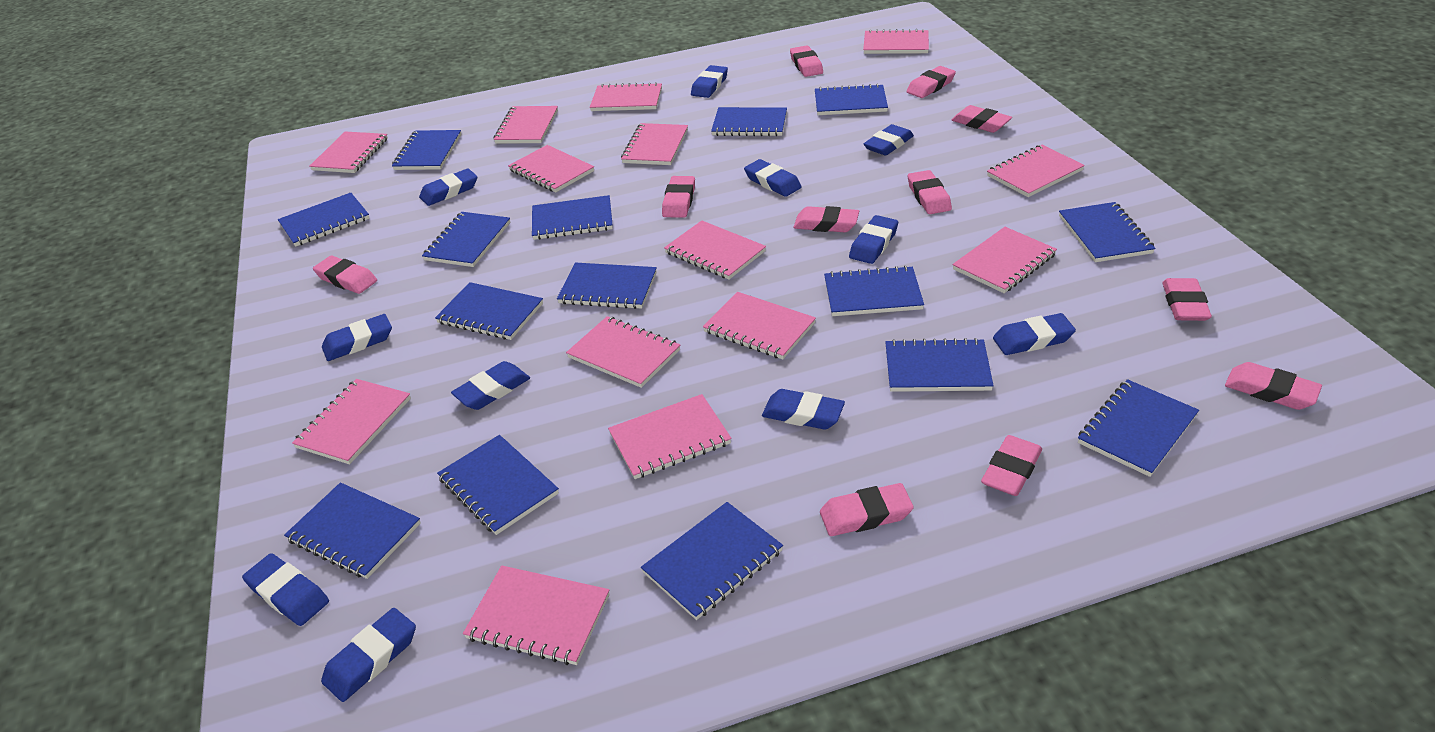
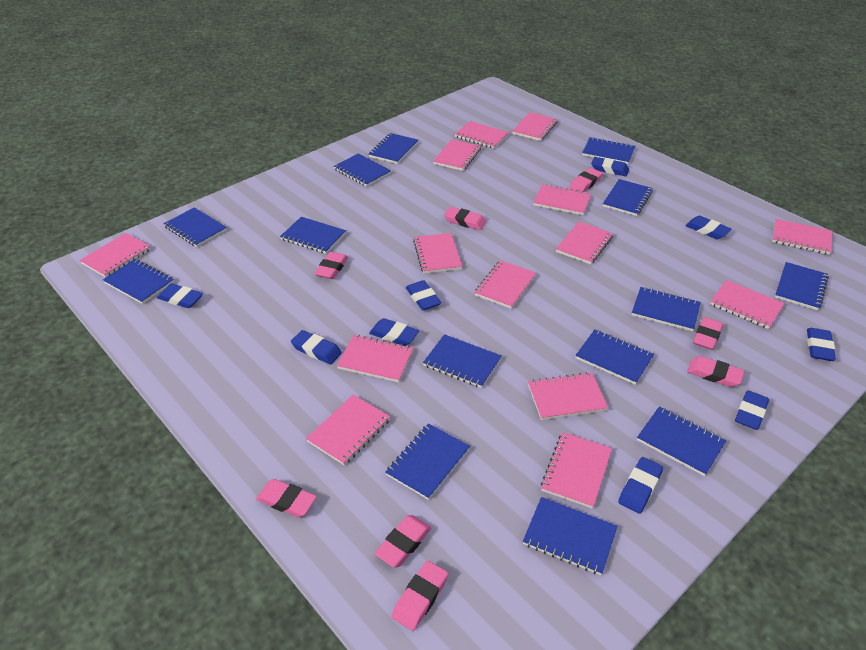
blue eraser: [242,553,329,626] [321,608,416,702] [322,314,392,361] [419,169,477,206] [451,361,530,410] [691,65,728,98] [744,159,802,197] [762,389,845,430] [849,215,898,264] [864,124,914,156] [993,313,1076,355] = 11 -> [157,284,203,308] [291,330,342,364] [369,318,419,346] [406,280,441,310] [591,157,629,176] [618,457,663,513] [685,216,731,239] [735,390,769,430] [807,328,836,361] = 9
blue notebook: [278,193,370,247] [284,482,421,579] [392,130,461,170] [422,212,510,267] [435,282,543,340] [437,435,559,535] [532,195,613,240] [557,263,657,309] [641,502,783,620] [711,107,787,136] [815,84,888,115] [824,266,924,316] [885,338,994,392] [1059,202,1155,262] [1078,379,1199,477] = 15 -> [103,259,174,304] [164,208,227,247] [280,217,346,254] [334,154,391,187] [369,133,418,164] [385,423,470,500] [423,334,501,388] [523,497,617,575] [575,329,654,385] [582,137,635,164] [603,179,653,216] [632,287,701,331] [637,407,726,476] [775,262,829,310] = 14
pink eraser: [313,256,377,294] [662,176,695,218] [790,46,823,77] [794,206,859,232] [820,483,914,536] [907,66,956,98] [908,170,952,214] [952,105,1012,133] [981,435,1042,496] [1162,278,1212,321] [1225,362,1322,410] = 11 -> [256,479,317,517] [314,252,348,279] [375,515,431,568] [392,561,448,631] [444,207,486,230] [569,168,603,192] [687,356,745,387] [693,317,723,350] = 8

